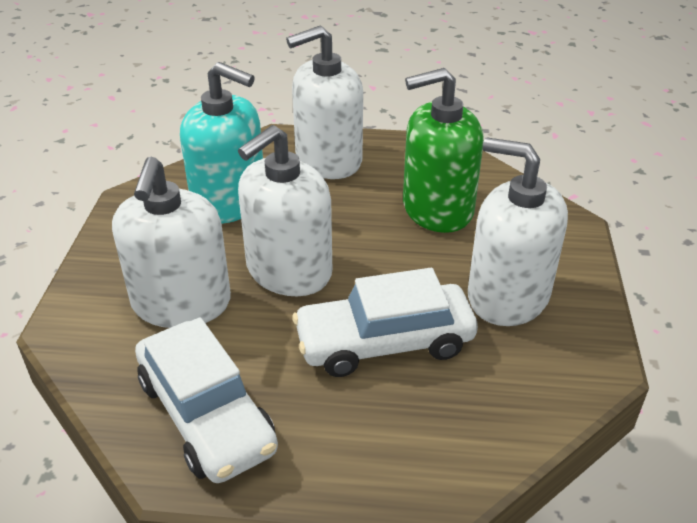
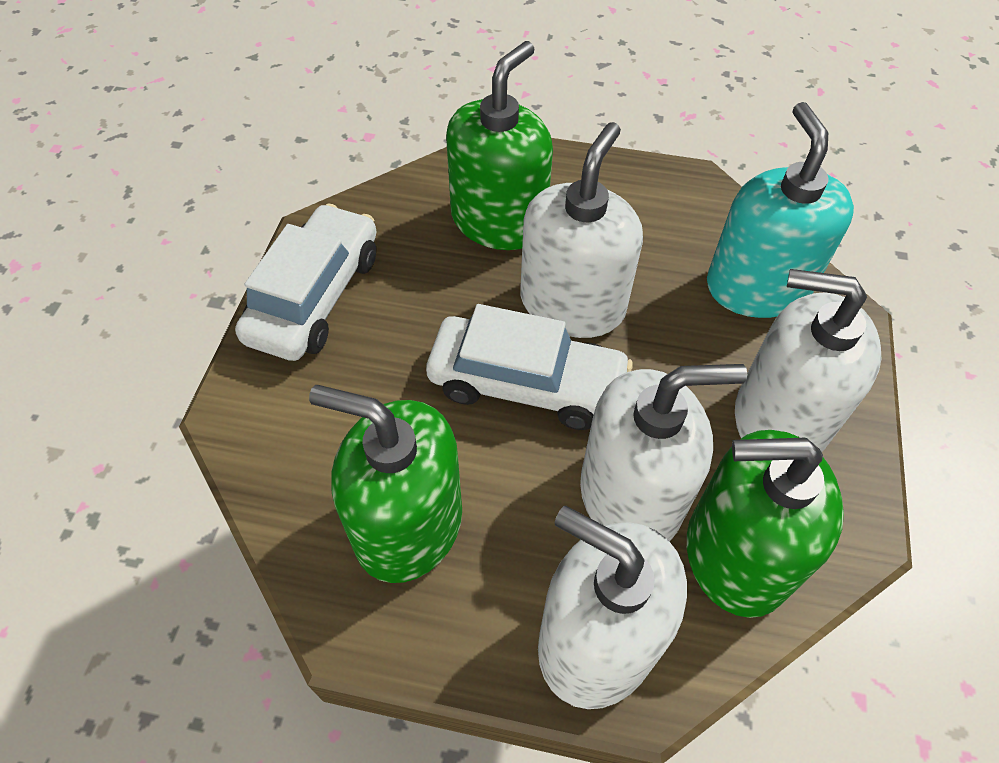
green soap dispenser: [403,68,484,233] = 1 -> [309,385,462,583] [446,41,553,250] [687,430,844,618] = 3

